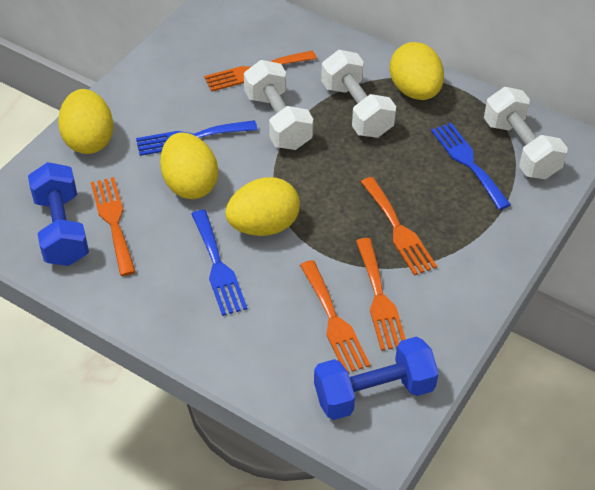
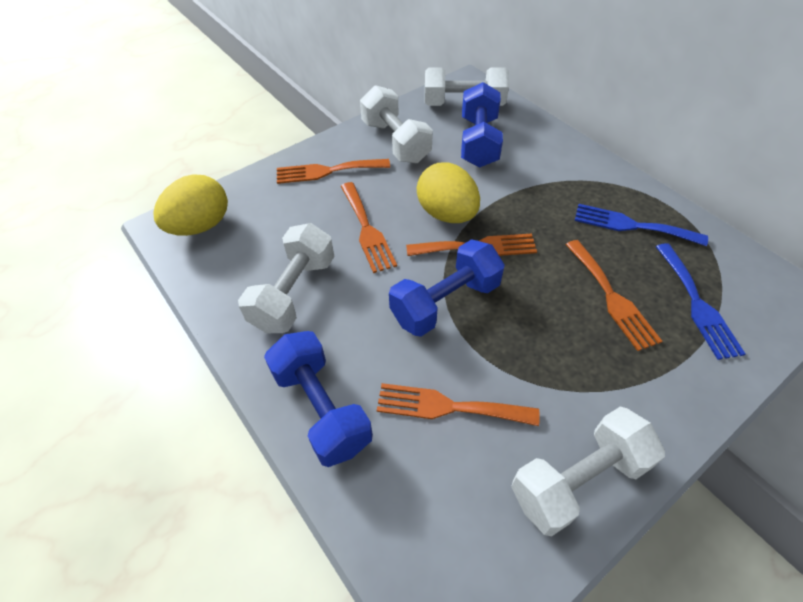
blue dumbbell: [28,162,89,266] [314,337,439,420] = 2 -> [264,331,373,467] [389,239,505,337] [461,82,503,168] = 3
blue fork: [136,120,258,156] [192,210,248,316] [431,123,511,210] = 3 -> [575,204,708,246] [656,243,746,360] = 2
white dumbbell: [244,60,313,150] [321,50,396,138] [484,87,568,179] = 3 -> [238,223,334,333] [360,85,433,163] [425,68,509,106] [511,407,665,536] = 4
yellow egg: [58,89,114,154] [160,132,218,199] [225,177,300,236] [390,42,444,100] = 4 -> [153,174,228,236] [417,162,480,223] = 2

